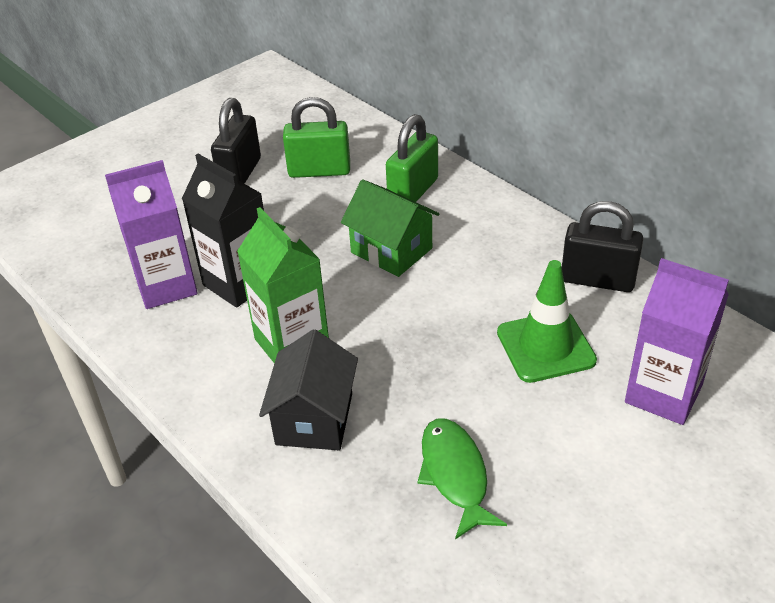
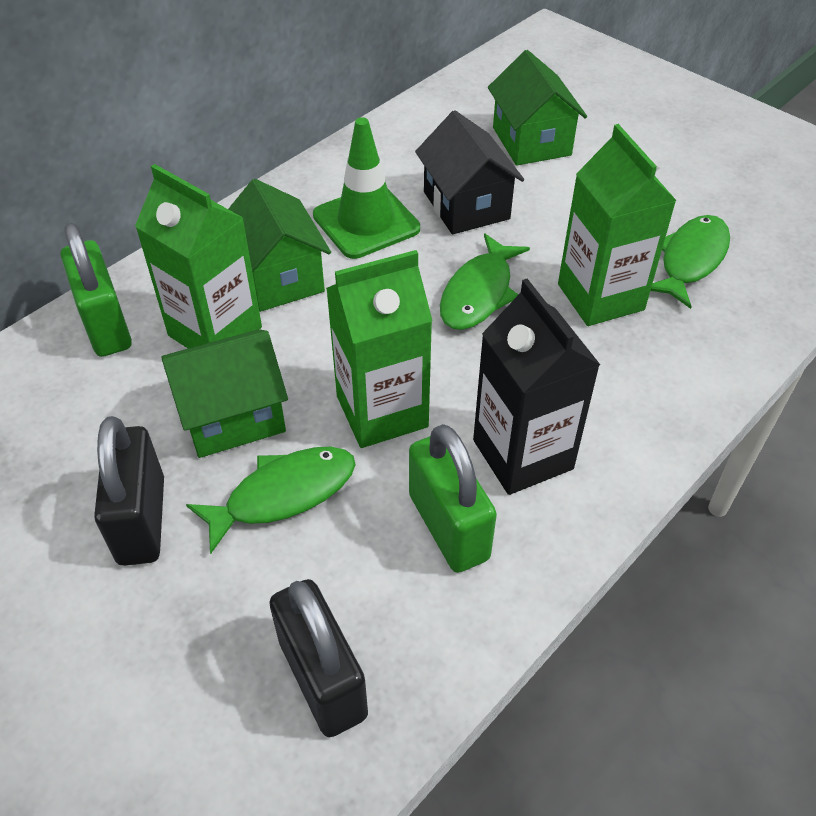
green carton: [237,207,329,363] = 1 -> [135,164,262,348] [326,250,433,448] [558,124,677,326] = 3
green fish: [417,419,507,539] = 1 -> [186,447,356,554] [440,234,530,330] [651,215,730,309] = 3
green house: [341,179,439,277] = 1 -> [161,329,288,458] [228,179,331,312] [488,50,587,166] = 3
purple carton: [105,160,198,309] [625,258,729,425] = 2 -> none = 0

